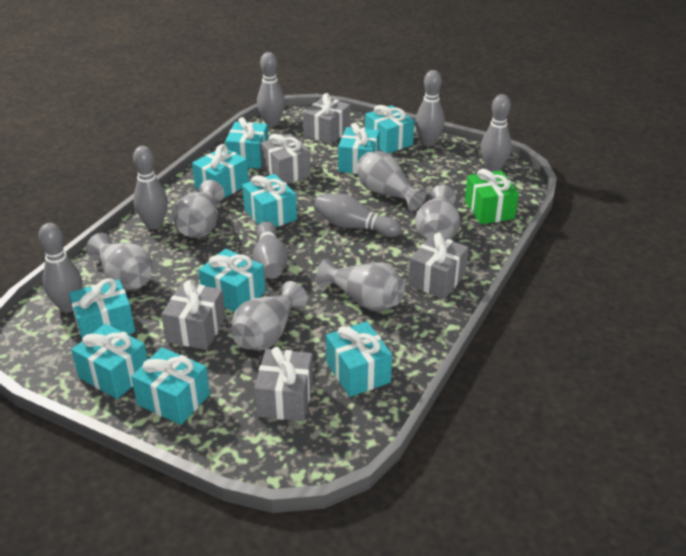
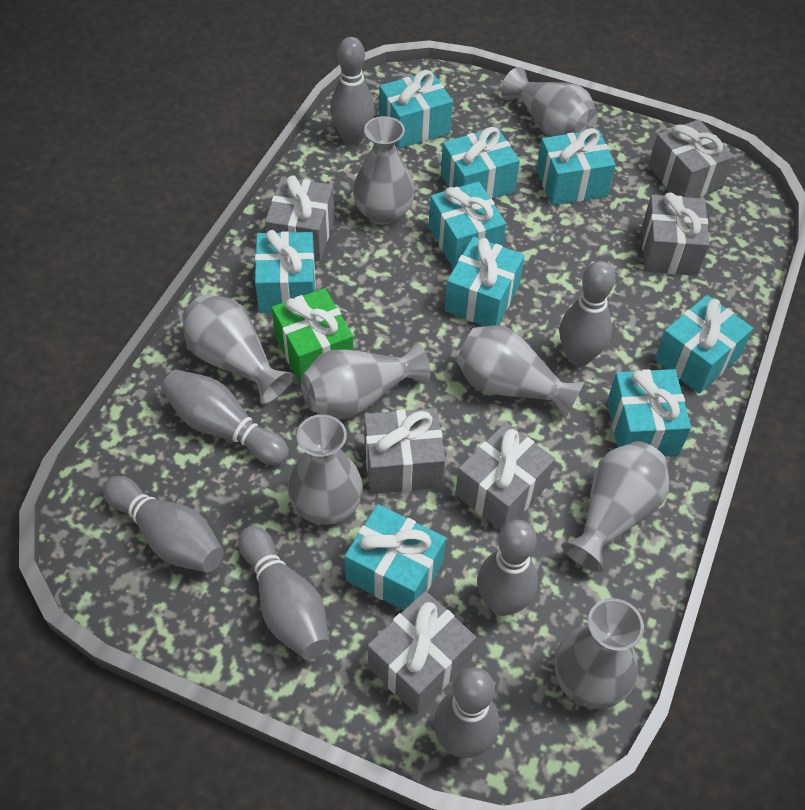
grey gift: [161,280,226,350] [254,347,313,421] [260,134,311,184] [303,93,351,144] [408,233,469,299] = 5 -> [265,175,335,261] [364,408,445,494] [368,591,476,714] [455,423,555,531] [642,192,709,276] [649,119,734,198] = 6
grey vase: [86,233,152,291] [172,180,224,238] [231,281,307,350] [316,259,405,312] [357,151,427,211] [415,185,461,240] = 6 -> [182,294,293,404] [288,414,363,525] [301,343,431,419] [353,116,415,225] [456,326,585,419] [501,67,598,137] [555,598,644,709] [561,441,669,572] = 8
turquoise gift: [69,278,135,340] [71,323,147,399] [131,347,210,425] [192,144,249,198] [199,249,265,312] [225,117,269,169] [242,174,297,227] [326,321,392,397] [338,123,380,174] [365,105,414,154] = 10 -> [255,230,316,313] [344,504,446,610] [379,70,453,149] [429,181,506,269] [441,127,520,199] [445,237,525,327] [537,128,616,205] [607,369,691,456] [655,295,753,394] = 9

